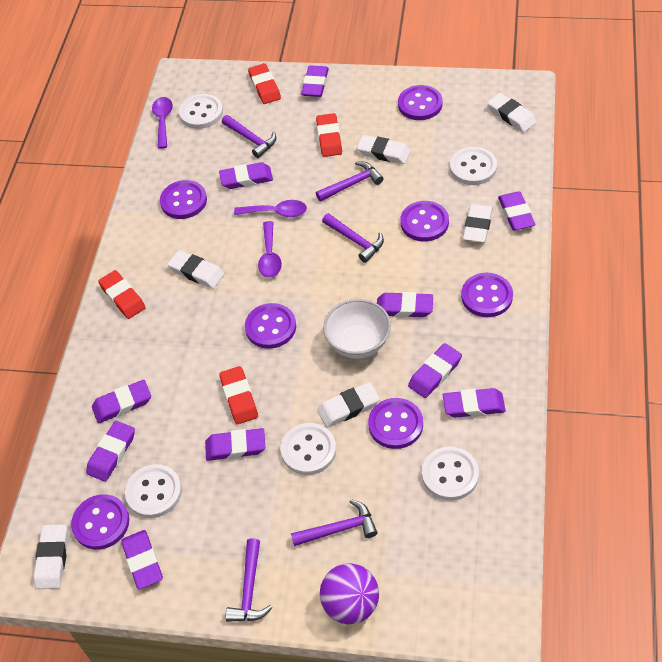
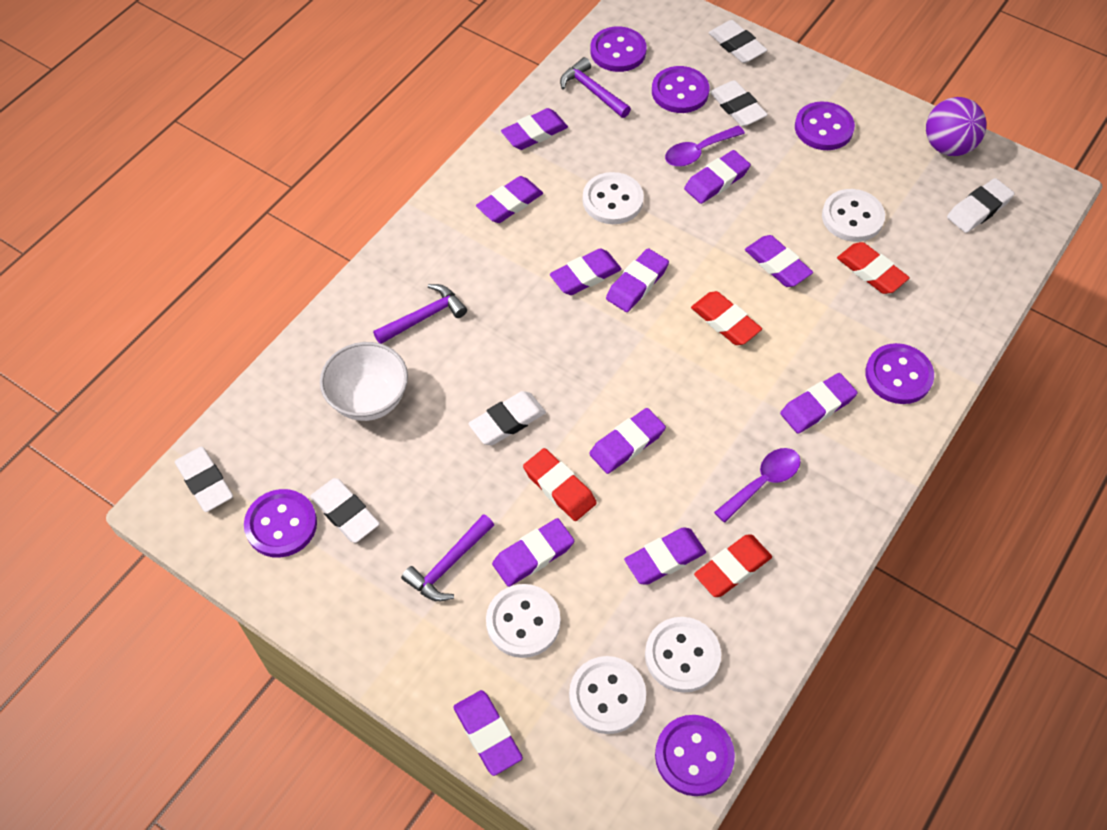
purple button: [71,494,129,550] [160,180,207,219] [245,303,296,349] [368,398,423,449] [398,85,442,120] [400,201,449,242] [461,273,513,317] = 7 -> [244,489,317,558] [590,27,647,72] [652,66,710,113] [655,715,735,796] [795,101,855,150] [865,343,934,404] = 6
purple eraser: [86,421,135,482] [92,380,151,424] [121,530,163,589] [205,428,265,461] [219,162,273,189] [301,65,329,97] [377,292,433,318] [408,343,462,398] [443,388,506,418] [498,191,535,230] = 10 -> [453,690,523,776] [476,176,543,223] [492,518,574,587] [501,108,568,150] [550,249,622,295] [589,408,666,474] [606,248,669,312] [624,527,706,584] [684,150,751,204] [745,235,813,287] [780,373,857,434] = 11
purple hammer: [222,115,276,158] [226,538,273,622] [291,499,378,546] [316,161,384,202] [322,213,384,263] = 5 -> [373,284,467,344] [401,514,494,601] [560,57,631,118] = 3
purple spoon: [152,97,173,149] [234,200,307,217] [258,221,282,278] = 3 -> [665,125,745,167] [714,448,801,523] = 2

